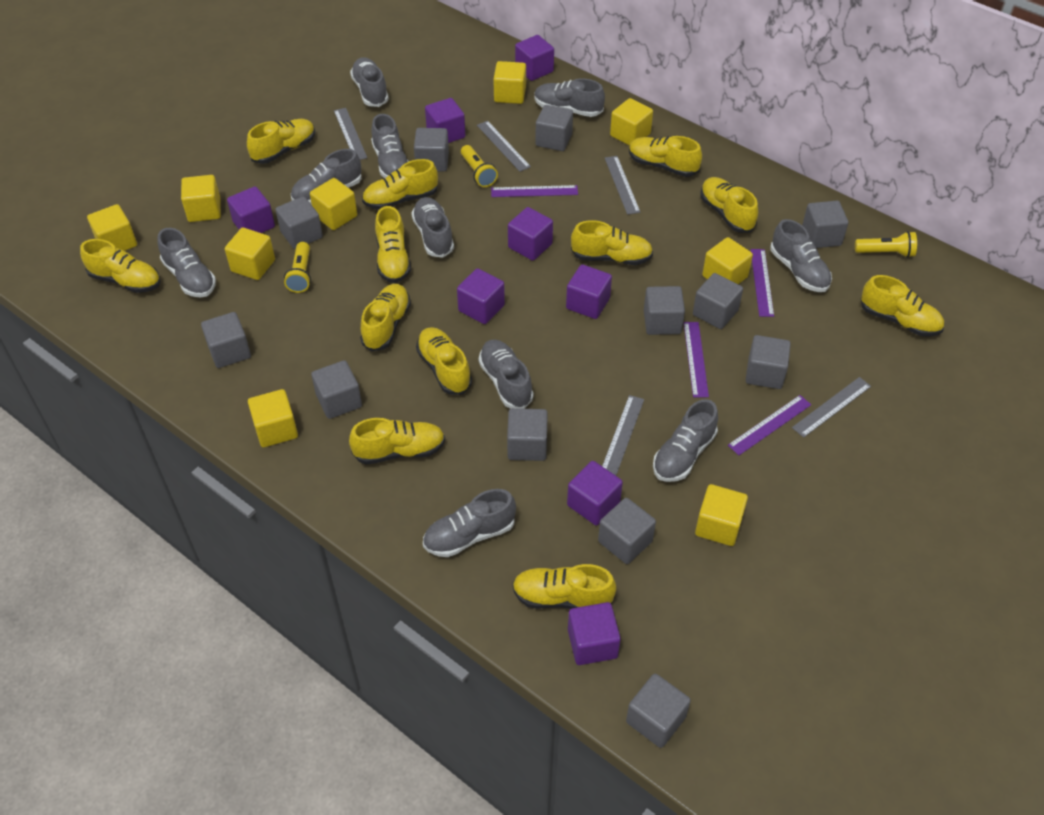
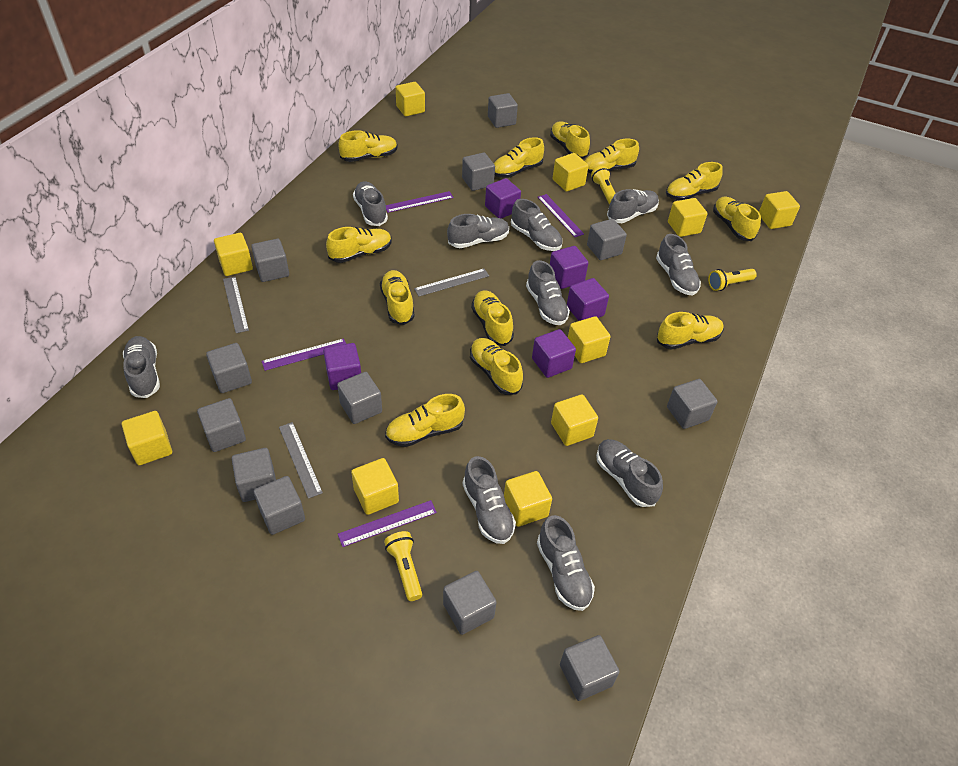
grey ruler: [334,108,367,160] [477,121,531,172] [602,395,644,475] [605,156,640,215] [792,377,871,438] = 5 -> [223,277,249,333] [279,422,323,499] [414,269,489,296] = 3
purple cube: [227,187,275,233] [425,98,465,143] [457,268,505,324] [508,207,553,261] [515,35,554,81] [566,264,612,319] [567,461,623,525] [568,602,621,665] = 8 -> [323,343,361,390] [485,178,521,219] [532,329,576,378] [550,246,588,289] [567,278,609,321] = 5
yellow cube: [87,204,137,251] [181,175,221,222] [225,228,275,280] [248,389,298,447] [310,178,357,230] [493,61,526,104] [610,98,653,146] [695,484,748,546] [702,237,753,284] = 9 -> [122,411,172,465] [214,233,253,276] [351,458,399,515] [395,82,425,116] [504,471,552,527] [551,394,598,446] [553,153,589,192] [568,316,611,363] [668,198,707,237] [759,191,800,229] = 10

